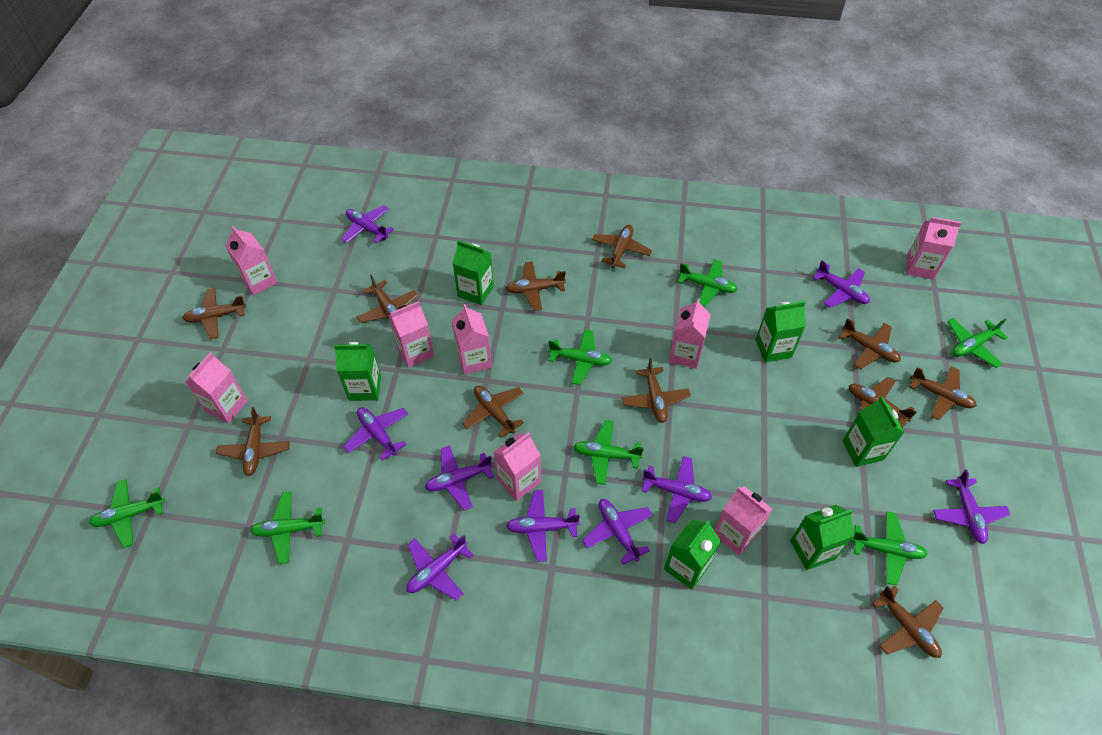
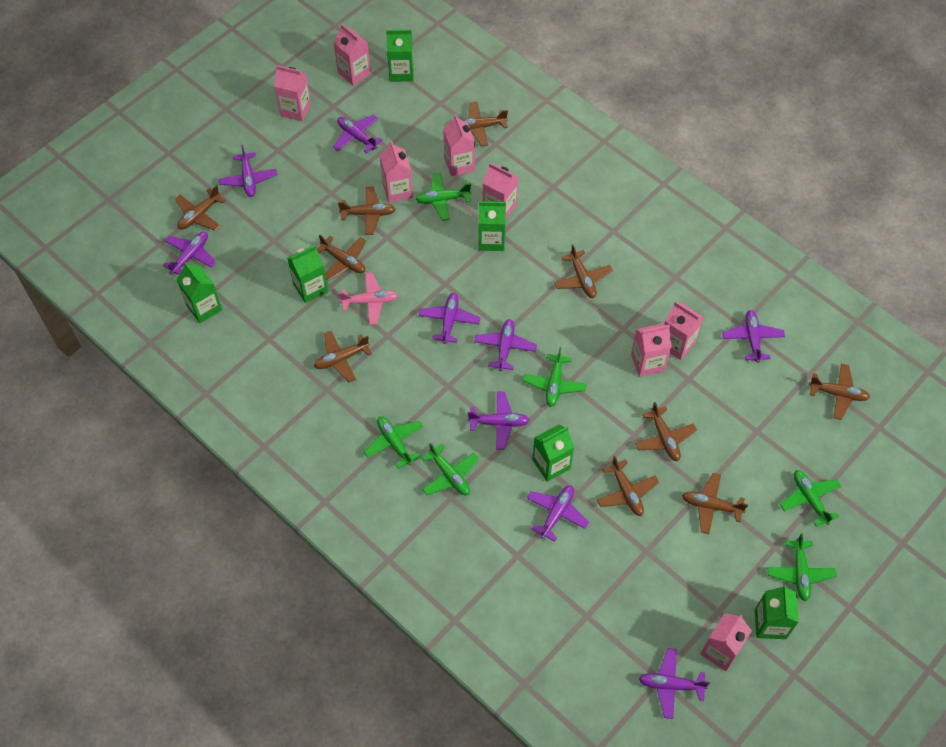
brown plane: [182,288,247,339] [216,407,290,476] [357,275,418,323] [462,385,524,438] [505,261,566,311] [592,225,652,268] [622,358,691,423] [839,319,901,369] [849,377,917,428] [872,586,943,658] [909,366,977,420] = 11 -> [175,185,226,231] [314,331,372,382] [317,235,366,281] [338,186,396,235] [463,102,508,147] [554,244,613,298] [597,456,659,516] [635,402,697,461] [682,473,748,534] [809,363,870,420] = 10
green plane: [89,479,165,548] [250,492,325,564] [548,329,612,385] [573,420,644,485] [678,259,738,307] [851,511,928,585] [947,318,1008,368] = 7 -> [364,416,423,469] [416,173,471,221] [422,443,479,495] [523,347,586,407] [767,533,836,601] [780,470,841,527] = 6
pink plane: none = 0 -> [338,272,398,325] = 1

